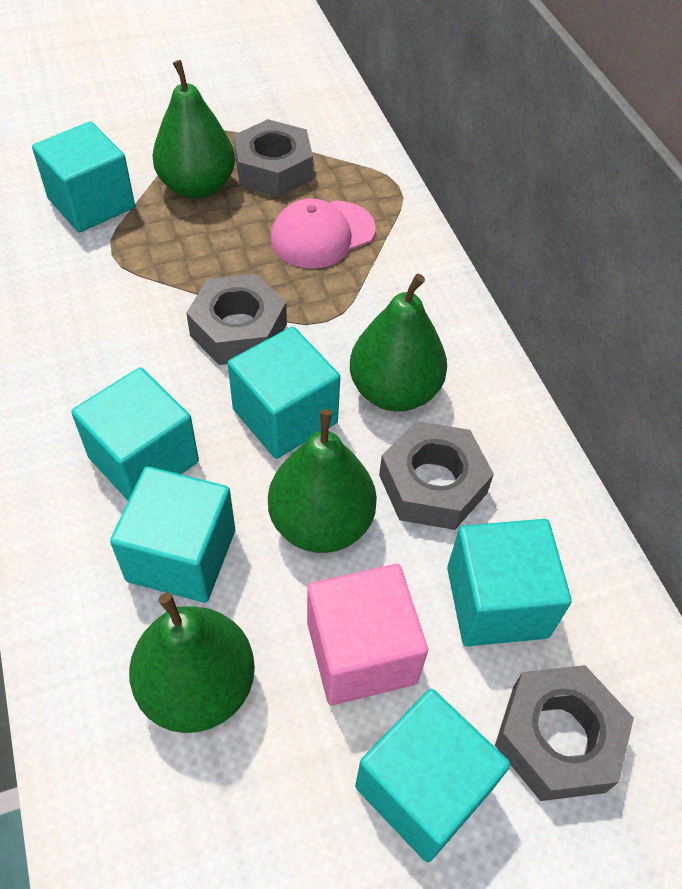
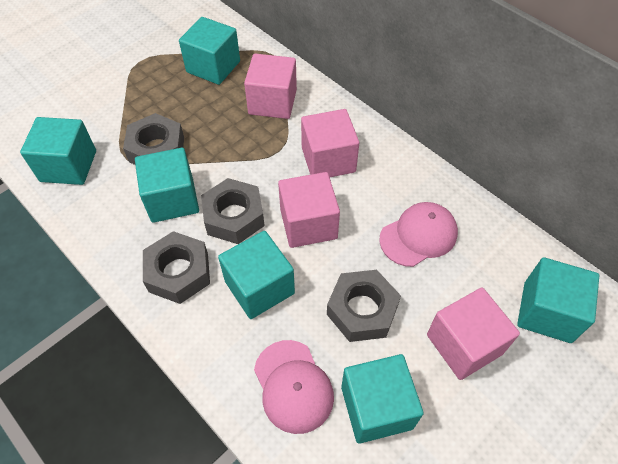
green pear: [129,593,255,733] [152,60,235,199] [268,409,377,553] [350,274,447,412] = 4 -> none = 0
pink cap: [270,199,376,269] = 1 -> [254,340,334,434] [379,202,458,267] = 2
pink cube: [307,564,428,705] = 1 -> [244,54,297,119] [278,172,340,248] [301,109,359,177] [427,288,520,380] = 4

